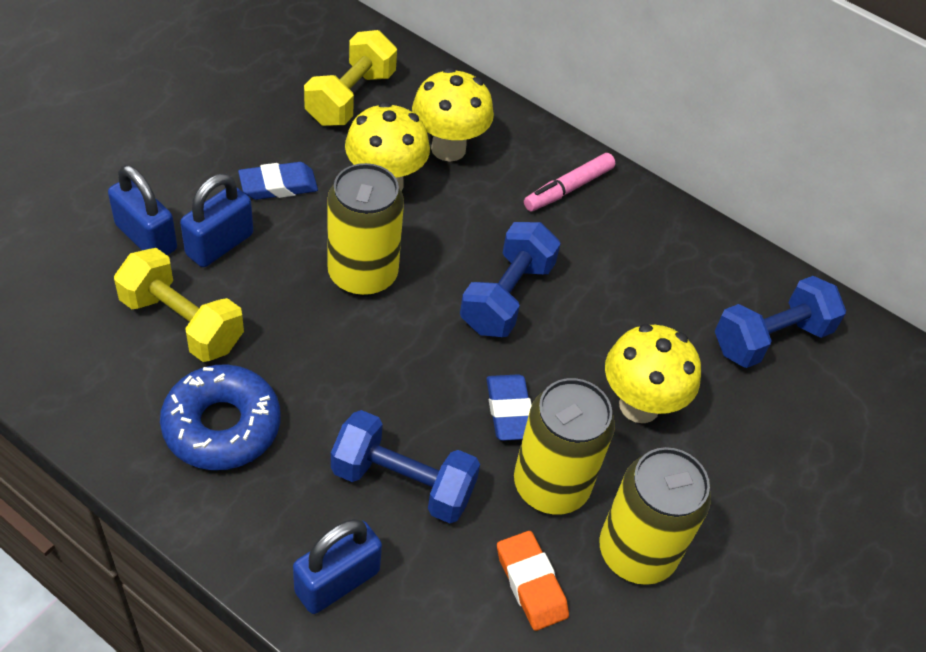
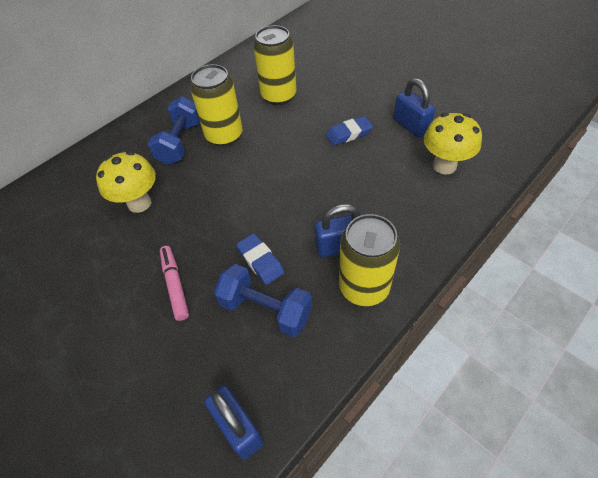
blue donut: [160,364,280,470] = 1 -> none = 0
blue dumbbell: [331,410,480,523] [460,222,561,337] [715,276,846,368] = 3 -> [148,97,200,165] [214,264,312,337] = 2
orange eraser: [497,531,569,631] = 1 -> none = 0
yellow dumbbell: [114,248,244,362] [304,30,397,126] = 2 -> none = 0
yellow mushroom: [345,102,430,191] [412,68,494,161] [605,324,701,423] = 3 -> [96,151,156,213] [424,113,482,175] = 2

